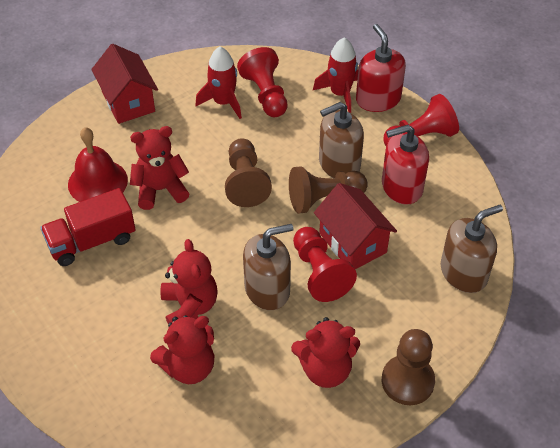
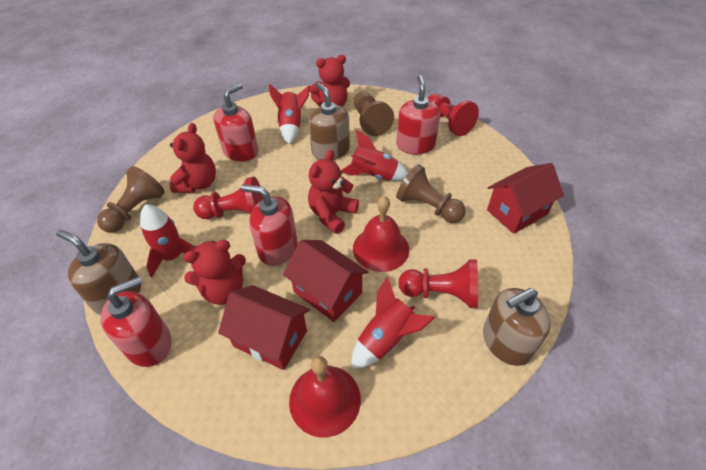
red bell: [68,127,128,202] = 1 -> [289,356,361,437] [353,196,409,272] = 2
red house: [91,44,158,124] [314,183,397,269] = 2 -> [218,285,310,370] [283,240,369,322] [487,163,564,234] = 3
red rocket: [195,47,242,119] [313,37,358,113] = 2 -> [140,204,196,278] [269,84,310,144] [341,130,408,181] [352,277,435,369] = 4
red soap dispenser: [356,24,406,112] [382,125,429,205] = 2 -> [101,276,172,367] [213,83,258,162] [241,184,297,266] [396,75,440,154] = 4
red truck: [40,188,136,266] = 1 -> none = 0

